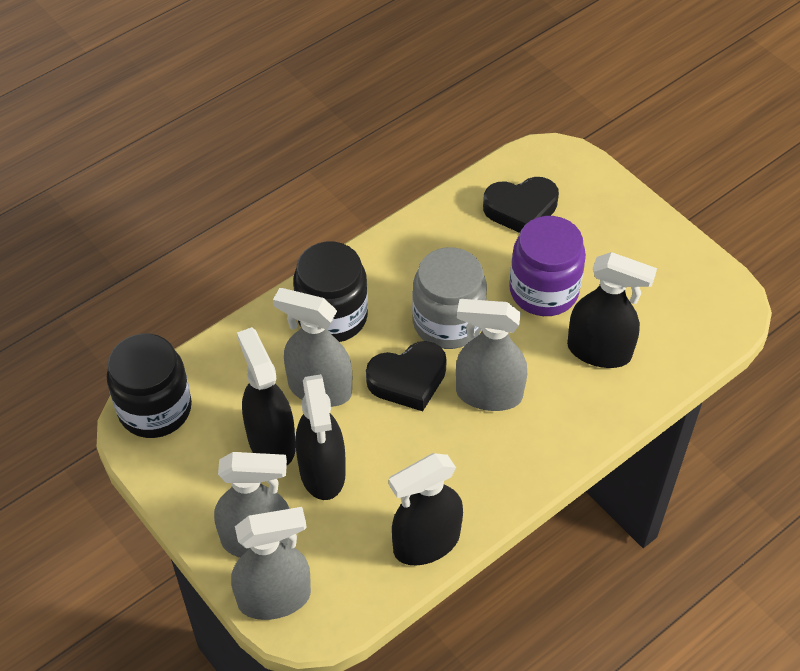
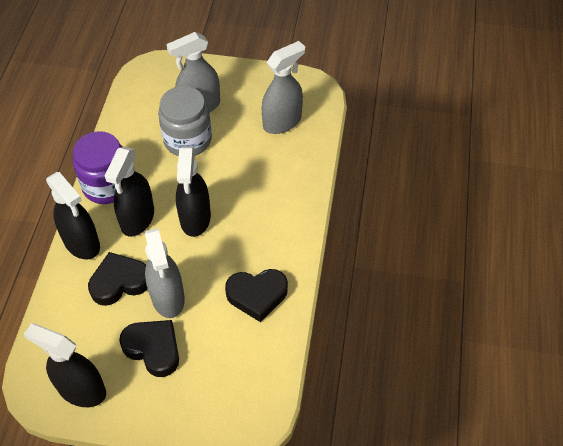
black heart: [366,341,447,411] [483,177,559,233] = 2 -> [88,252,147,306] [119,320,179,377] [225,269,288,322] = 3
black jar: [107,334,192,438] [293,241,368,342] = 2 -> none = 0
grey spray bottle: [214,452,290,558] [231,507,311,620] [273,288,352,407] [456,299,527,411] = 4 -> [145,228,185,318] [166,32,220,113] [262,41,305,134] = 3

